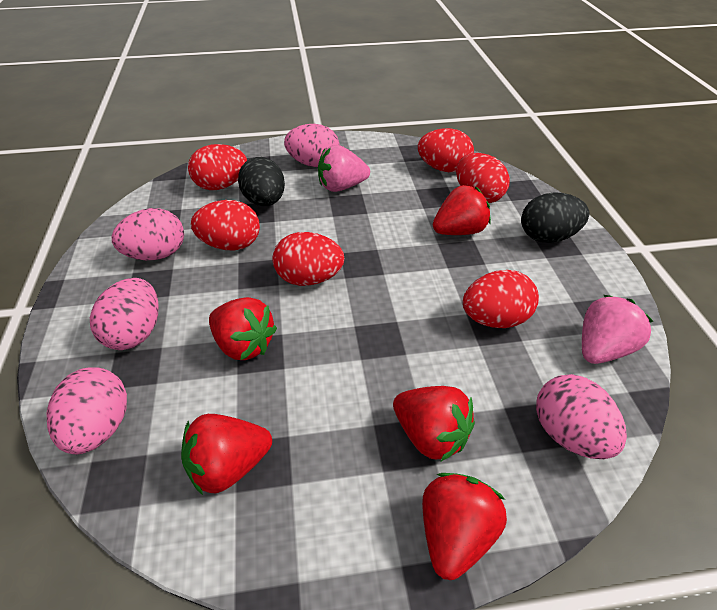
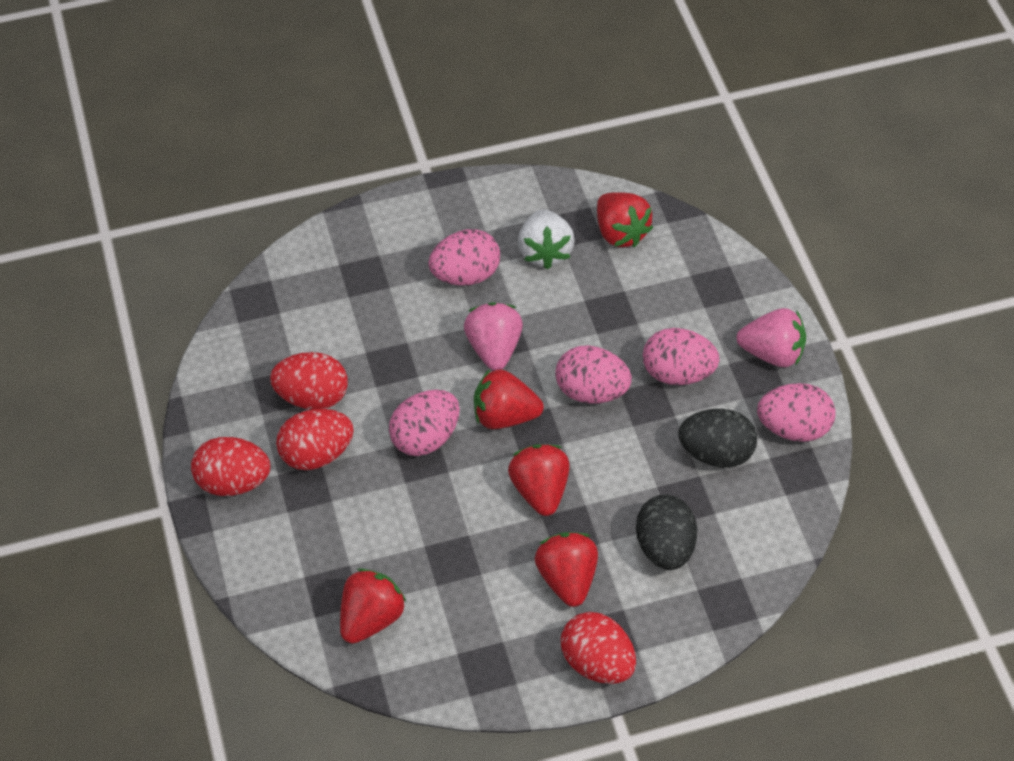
red egg: [188,144,247,190] [191,200,260,250] [273,232,344,286] [418,128,474,172] [456,153,510,203] [463,270,539,328] = 6 -> [191,437,271,496] [270,352,348,410] [276,409,354,470] [561,612,636,684] = 4
white strawberry: none = 0 -> [518,209,575,269] = 1

